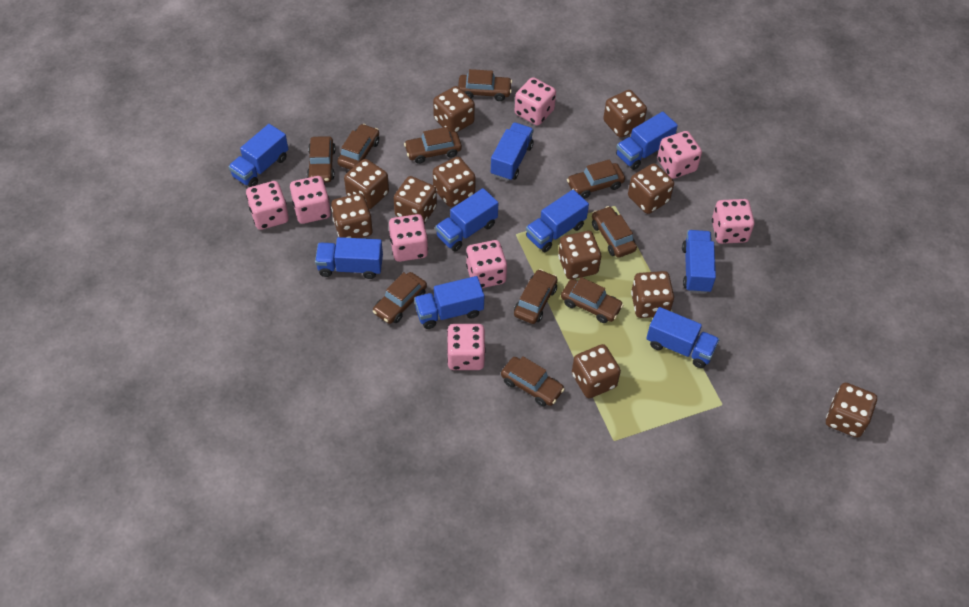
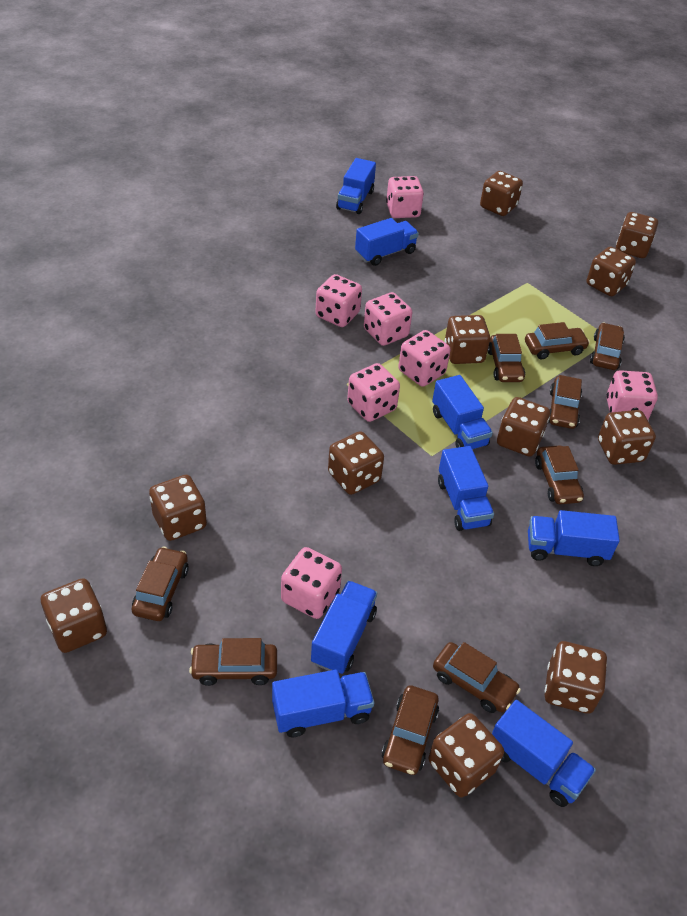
blue truck: [228,124,288,187] [315,237,383,279] [414,276,484,329] [435,188,498,252] [491,122,534,181] [526,190,589,252] [616,112,678,170] [646,307,720,368] [682,230,716,293] = 9 -> [272,670,374,737] [311,581,377,674] [336,158,376,214] [355,218,419,266] [432,375,493,449] [438,446,494,531] [492,700,596,807] [528,510,620,566] = 8
brown car: [307,136,335,182] [337,124,379,170] [373,272,427,324] [404,127,462,164] [458,69,512,101] [501,356,565,407] [514,269,558,324] [561,277,623,323] [567,159,625,199] [592,206,637,258] = 10 -> [132,546,189,621] [189,638,277,686] [382,685,439,775] [433,642,521,713] [488,334,525,382] [525,322,590,359] [535,445,584,504] [548,375,582,429] [590,322,625,370] = 9
pink dice: [246,181,289,230] [290,176,331,224] [389,214,428,262] [447,324,486,370] [466,240,507,288] [514,77,556,126] [657,131,702,179] [712,199,755,244] = 8 -> [281,547,342,619] [316,274,362,327] [347,363,400,422] [364,292,412,346] [386,176,424,218] [398,330,450,387] [606,370,658,420] = 7

